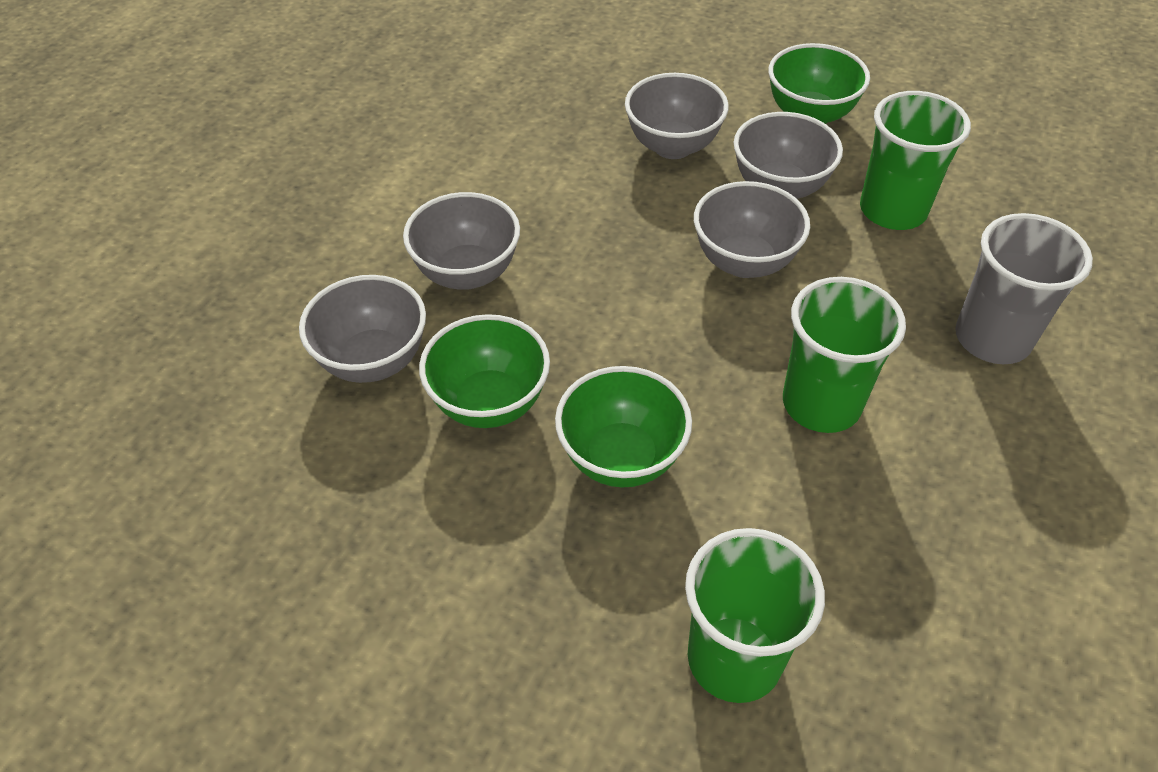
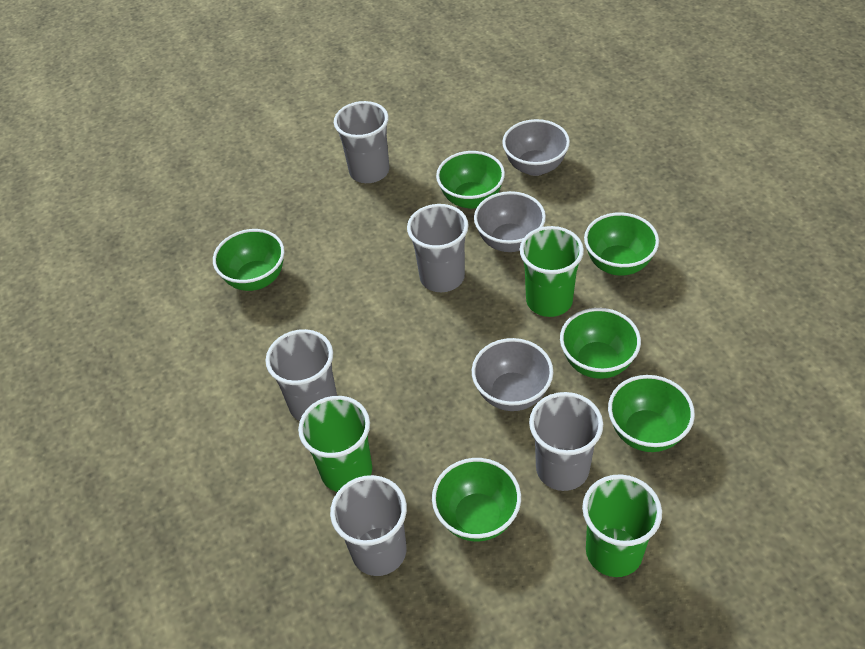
green bowl: [419,314,550,428] [555,366,692,488] [769,43,870,124] = 3 -> [213,229,285,291] [432,458,521,541] [436,151,505,209] [560,308,641,379] [584,212,659,276] [608,375,695,452] = 6
grey bowl: [299,275,426,383] [403,192,520,290] [625,73,729,159] [694,181,810,278] [734,112,843,199] = 5 -> [472,338,553,411] [474,191,546,252] [502,119,570,176] = 3
grey cup: [955,213,1093,364] = 1 -> [266,329,337,421] [330,475,407,576] [334,101,389,183] [407,204,469,292] [529,392,603,491] = 5

